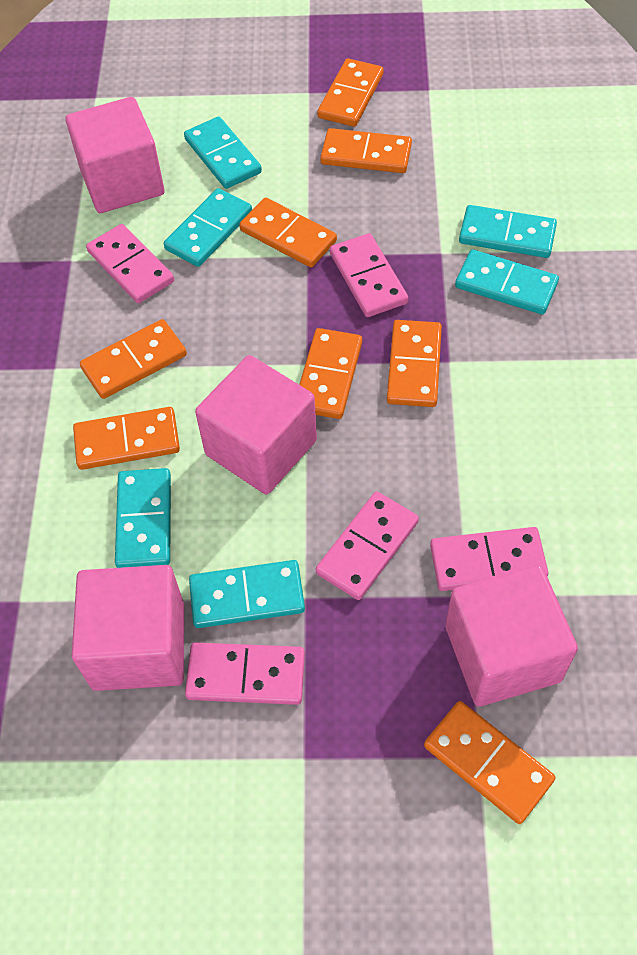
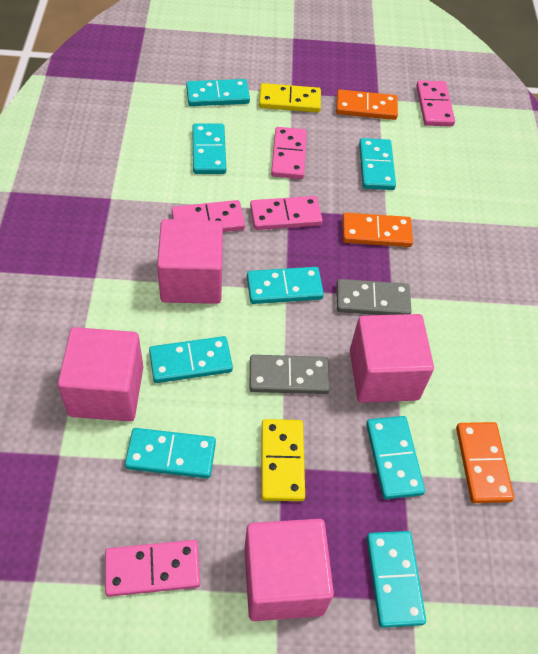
grey domino: none = 0 -> [249,355,330,394] [336,279,412,315] = 2
orange domino: [73,407,180,470] [80,319,187,399] [239,198,337,267] [299,328,362,419] [318,58,384,127] [320,128,412,173] [387,320,442,407] [424,701,556,824] = 8 -> [336,89,398,120] [342,213,413,247] [456,422,514,503] = 3
turquoise domino: [115,468,171,568] [164,188,252,267] [184,116,262,189] [189,560,305,628] [455,249,559,315] [459,205,557,258] = 6 -> [125,428,216,478] [149,336,233,383] [186,79,250,106] [192,124,226,174] [247,267,324,304] [359,138,396,190] [366,416,425,499] [367,531,426,628] = 8
yellow domino: none = 0 -> [259,83,321,112] [261,419,305,501] = 2

